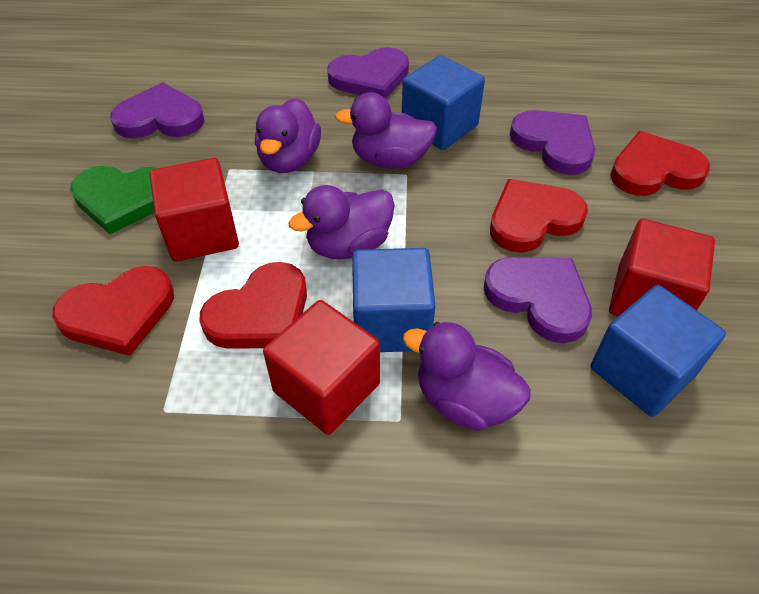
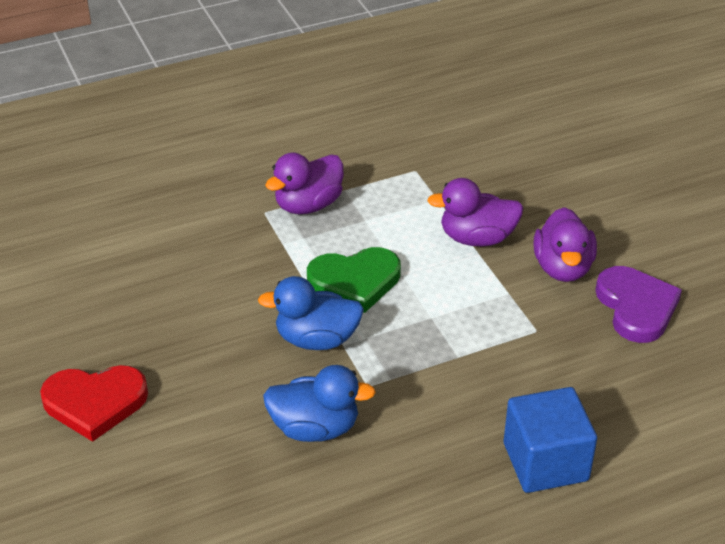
blue cube: [352,248,435,352] [402,55,485,150] [590,285,726,417] = 3 -> [504,387,597,493] = 1
blue duck: none = 0 -> [258,276,364,350] [263,365,376,442] = 2
purple duck: [255,98,321,173] [288,185,395,260] [335,92,437,169] [403,322,531,431] = 4 -> [265,152,344,214] [427,178,523,247] [534,207,597,282] = 3
purple heart: [110,82,204,139] [327,47,409,99] [484,257,592,343] [510,110,595,175] = 4 -> [595,266,682,343] = 1
red cube: [150,158,239,262] [263,300,380,435] [609,219,715,316] = 3 -> none = 0
red heart: [52,266,174,356] [200,262,307,349] [490,179,588,253] [610,131,710,196] = 4 -> [40,365,148,442] = 1

